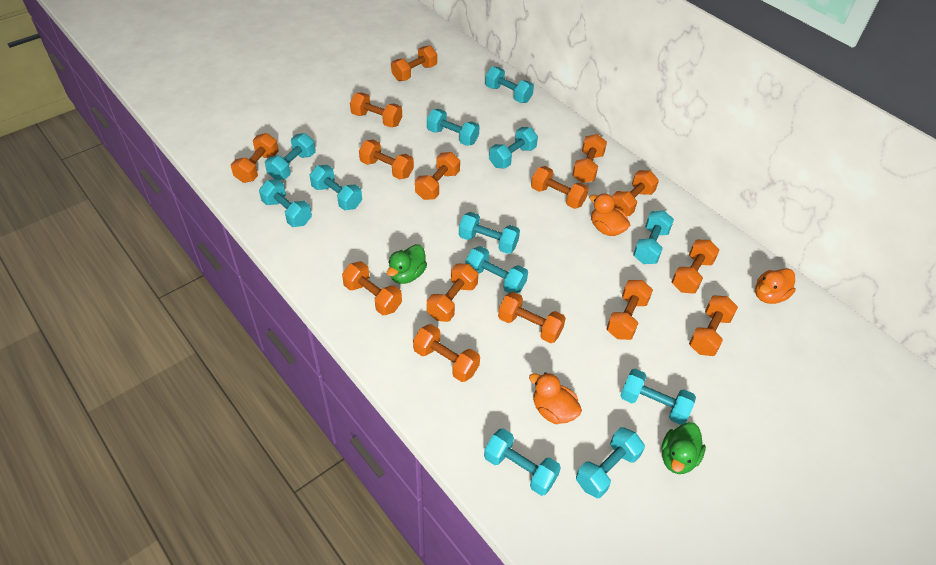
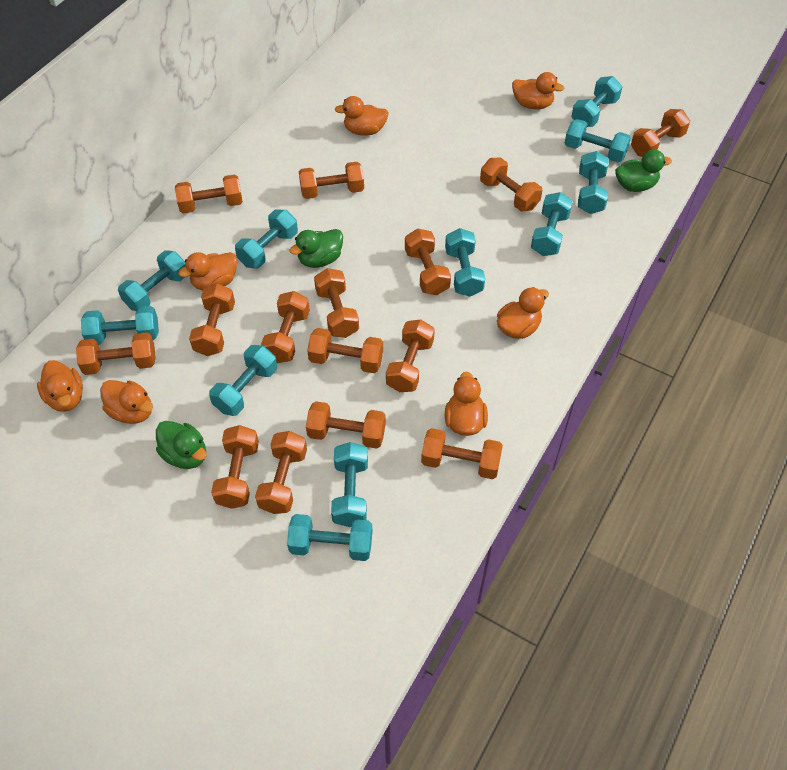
green duck: [387,244,427,284] [662,422,706,474] = 2 -> [156,421,207,469] [289,229,343,268] [615,150,672,192] = 3
orange duck: [529,372,582,424] [589,193,630,236] [755,268,796,304] = 3 -> [37,360,83,412] [100,380,153,424] [178,252,237,290] [335,96,389,136] [445,371,488,436] [497,287,549,339] [512,72,564,109] = 7
turquoise dumbbell: [259,180,312,227] [265,133,316,180] [310,165,362,210] [427,109,480,146] [459,212,520,254] [465,246,528,294] [484,428,561,496] [485,66,534,103] [489,127,538,169] [576,427,645,498] [620,369,696,425] [633,210,674,264] = 12 -> [81,306,159,345] [118,250,186,311] [209,345,277,416] [235,210,298,268] [287,514,372,561] [331,442,368,527] [445,228,485,297] [531,192,573,256] [565,119,631,162] [572,76,622,127] [578,151,609,214] = 11

